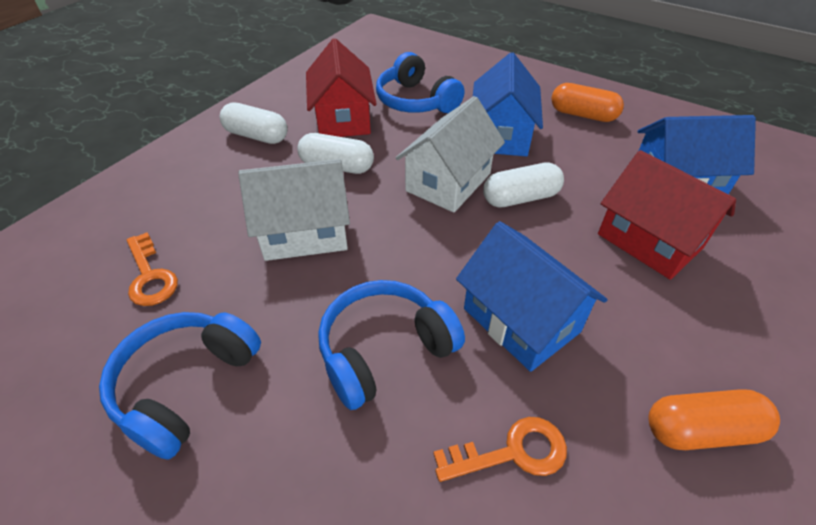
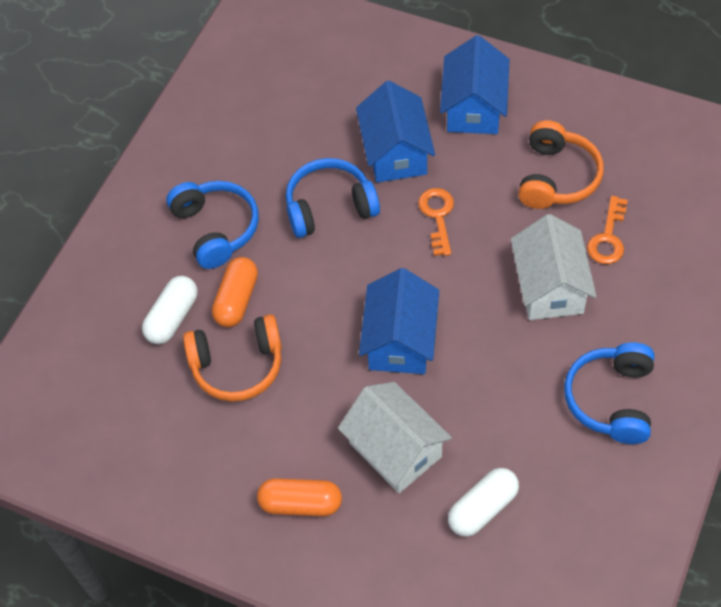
orange headphones: none = 0 -> [183,314,282,402] [518,120,604,209] = 2
red house: [306,38,377,137] [598,150,736,280] = 2 -> none = 0
white capsule: [220,103,288,144] [297,133,374,174] [483,162,564,208] = 3 -> [142,276,198,344] [448,468,519,537] = 2

